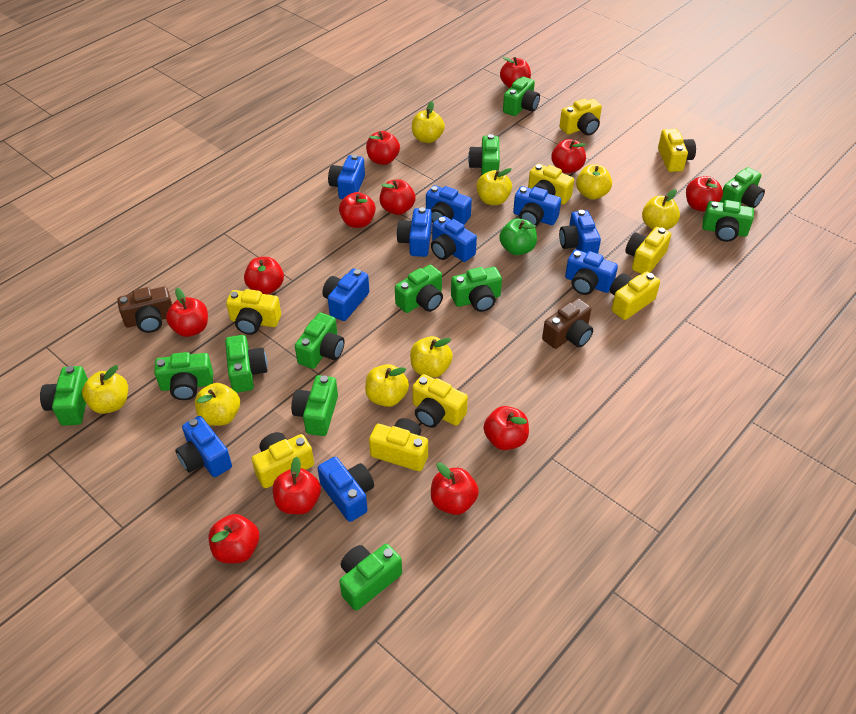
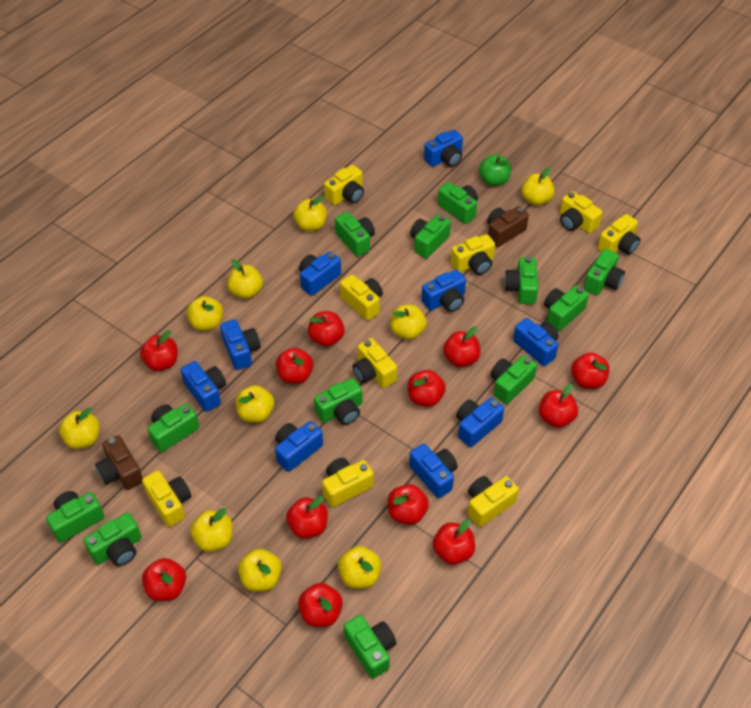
blue camera: [175,416,232,477] [318,457,374,522] [322,268,369,321] [328,154,365,199] [397,207,432,257] [426,185,472,225] [431,216,477,262] [513,186,561,226] [559,210,601,254] [565,250,618,295] = 10 -> [181,361,226,412] [220,319,261,370] [275,421,323,472] [299,251,341,296] [409,444,458,498] [421,270,466,312] [424,130,463,167] [456,397,504,447] [513,318,559,366] = 9
yellow apple: [82,365,128,414] [195,383,240,426] [365,364,409,407] [410,336,453,378] [412,101,445,143] [476,168,512,205] [576,164,612,199] [642,189,680,230] = 8 -> [59,407,100,449] [187,296,223,331] [190,508,233,552] [227,259,263,299] [236,385,274,423] [238,549,282,592] [293,196,327,231] [338,546,381,589] [390,305,427,340] [521,167,555,206] = 10

